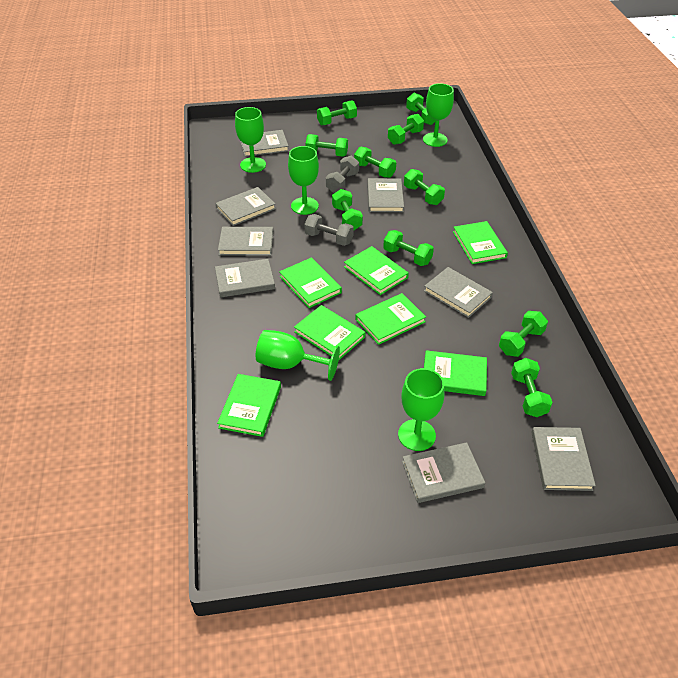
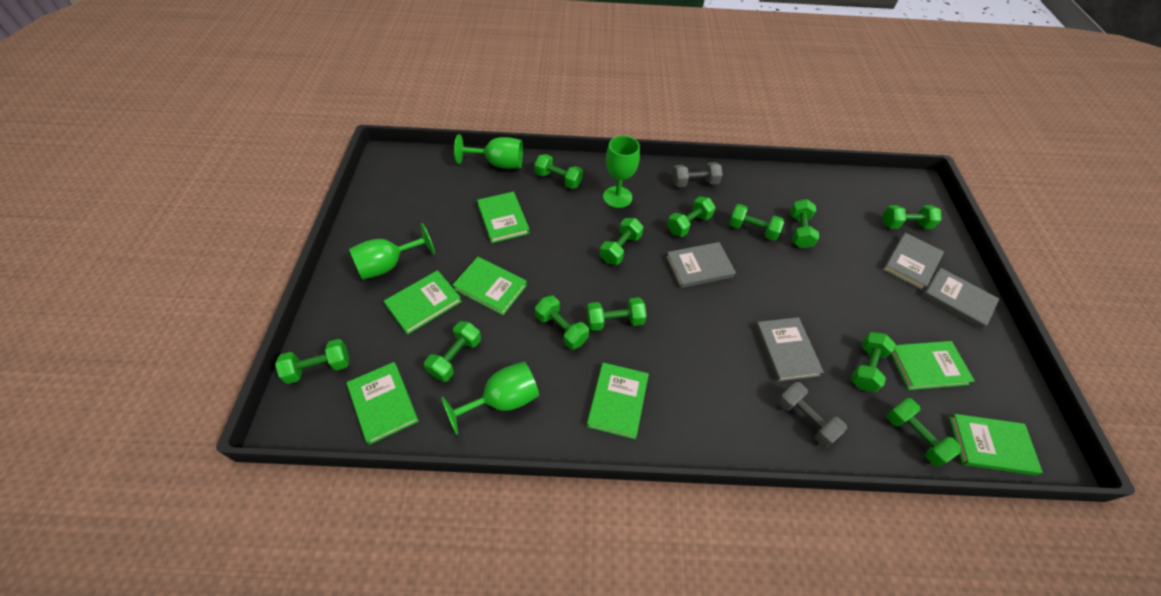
green dumbbell: [306,134,348,157] [317,100,357,125] [332,189,363,230] [354,147,396,178] [383,230,434,266] [388,114,424,145] [404,169,445,205] [406,93,436,125] [499,311,548,357] [511,358,553,417] = 10 -> [275,339,349,384] [424,321,481,382] [534,154,583,189] [535,296,589,350] [587,297,647,331] [600,218,644,265] [667,196,715,237] [729,204,784,241] [790,199,819,248] [851,332,895,392] [883,205,942,229] [886,398,962,467] = 12
green goblet: [235,107,266,173] [256,330,340,381] [288,146,319,215] [398,368,445,451] [423,83,454,147] = 5 -> [349,223,435,280] [441,362,539,435] [454,134,523,169] [603,136,640,208] = 4
grey book: [215,259,275,298] [216,187,276,226] [218,227,273,256] [240,130,289,157] [367,178,404,212] [402,442,485,503] [424,267,493,318] [531,427,596,491] = 8 -> [666,242,736,288] [755,317,824,382] [883,233,944,291] [922,268,999,329] = 4

